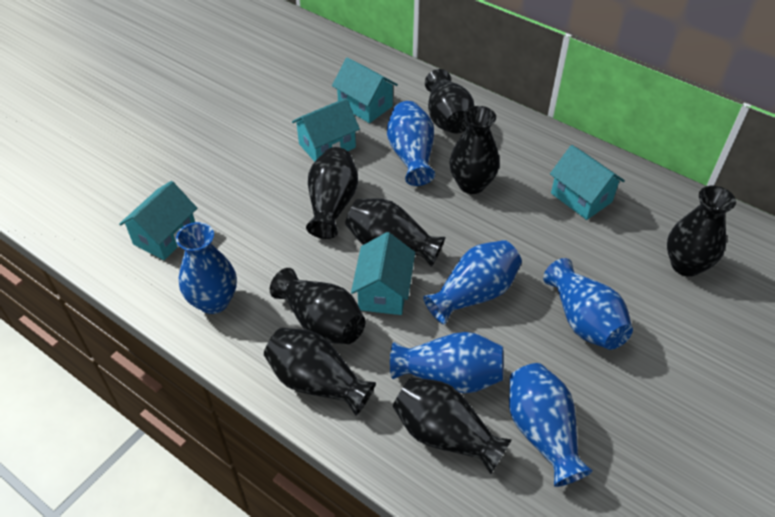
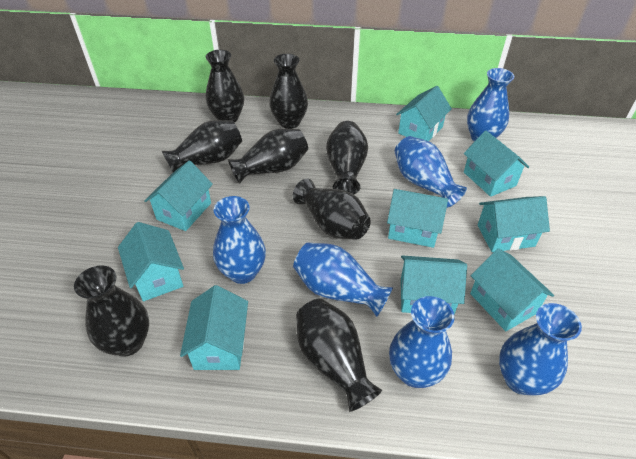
turquoise house: [119,181,198,260] [292,98,360,162] [332,57,398,123] [351,232,415,315] [550,145,625,220] = 5 -> [118,222,184,301] [144,161,213,231] [180,285,248,370] [387,189,448,248] [396,86,452,141] [401,255,467,315] [464,131,529,197] [470,248,554,331] [478,196,550,252] = 9

